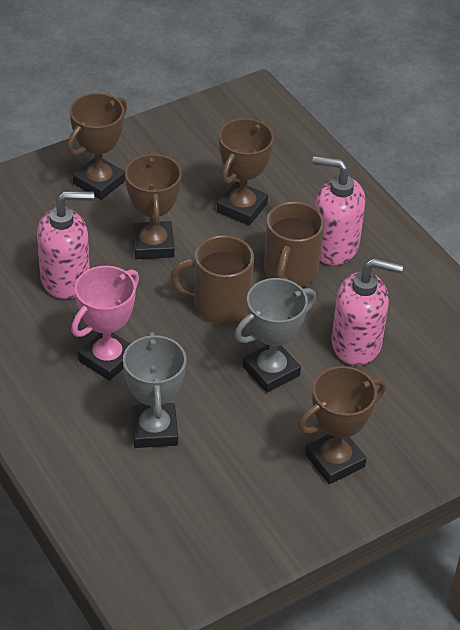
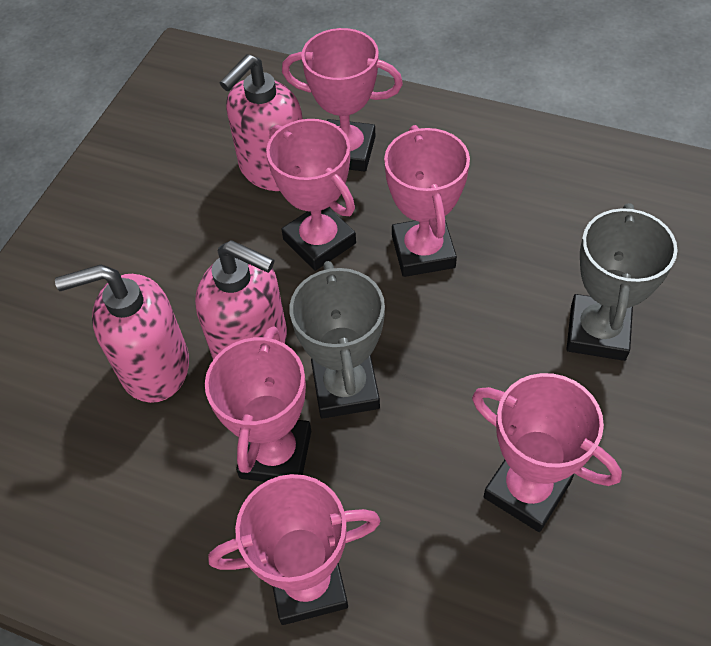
brown mug: [170,235,254,324] [264,202,325,287] = 2 -> none = 0
brown trophy: [67,93,127,200] [125,152,182,259] [217,118,274,225] [298,366,386,484] = 4 -> none = 0
pink trophy: [71,266,139,381] = 1 -> [205,326,311,482] [208,474,381,625] [266,119,356,271] [282,28,403,172] [384,125,470,277] [472,373,622,532] = 6

